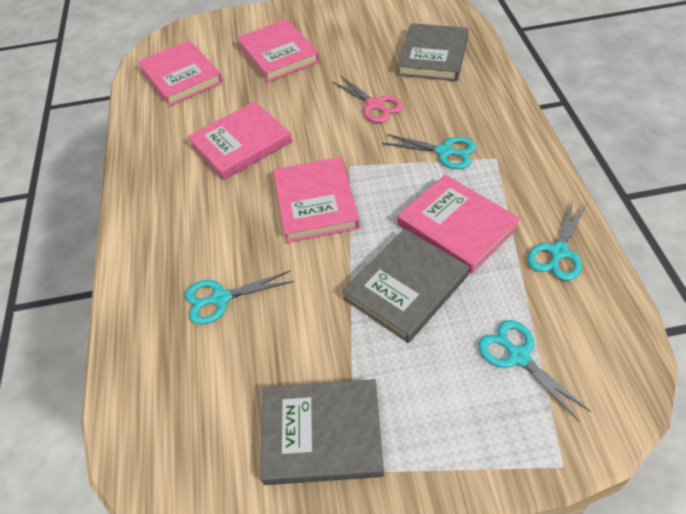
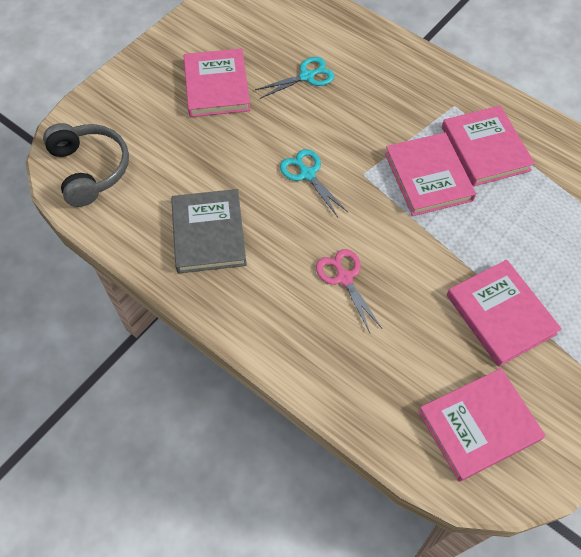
grey book: [260,379,384,485] [343,229,469,343] [397,23,469,81] = 3 -> [171,189,247,273] = 1
grey headphones: none = 0 -> [43,123,129,207] = 1
turquoise scissors: [185,271,294,325] [382,134,476,169] [478,320,591,422] [527,200,587,281] = 4 -> [255,57,334,99] [280,149,348,217] = 2

